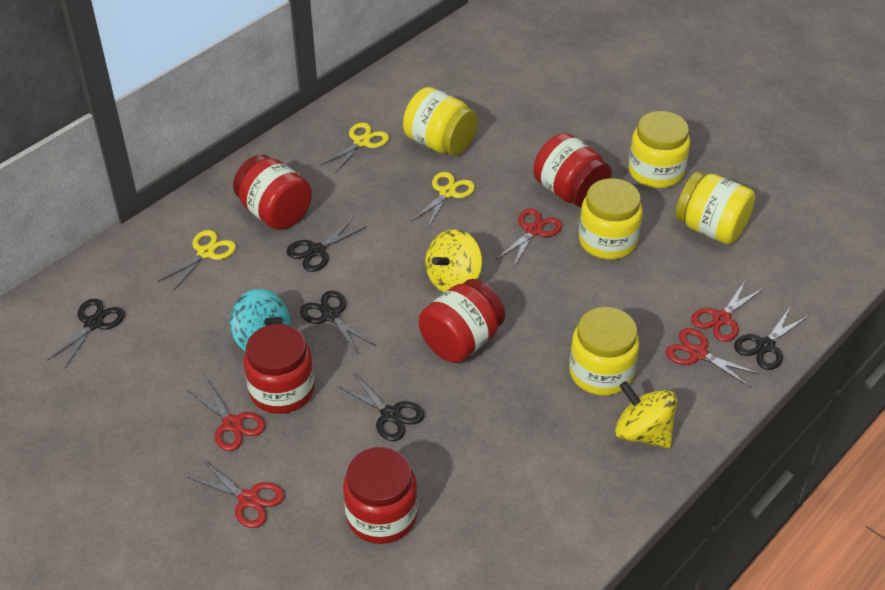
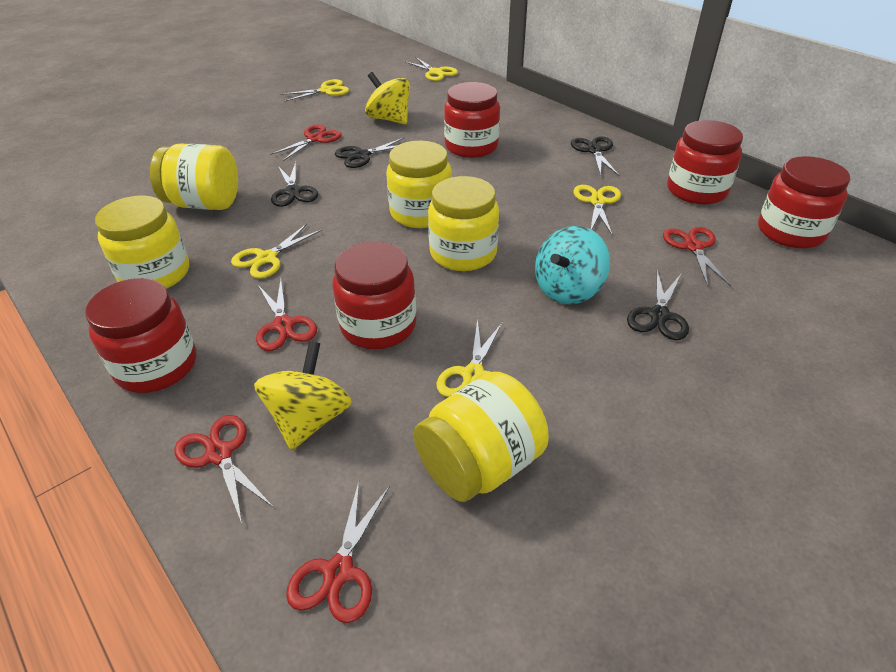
black scissors: [47,299,125,369] [286,218,367,272] [300,291,376,354] [337,373,425,441] [734,307,809,370] = 5 -> [271,162,318,207] [335,137,405,168] [571,136,619,176] [627,270,689,340] = 4
yellow scissors: [158,230,236,291] [320,122,389,173] [411,172,475,228] = 3 -> [231,224,322,279] [280,79,349,101] [404,57,458,81] [437,319,503,397] [574,185,621,235] = 5

